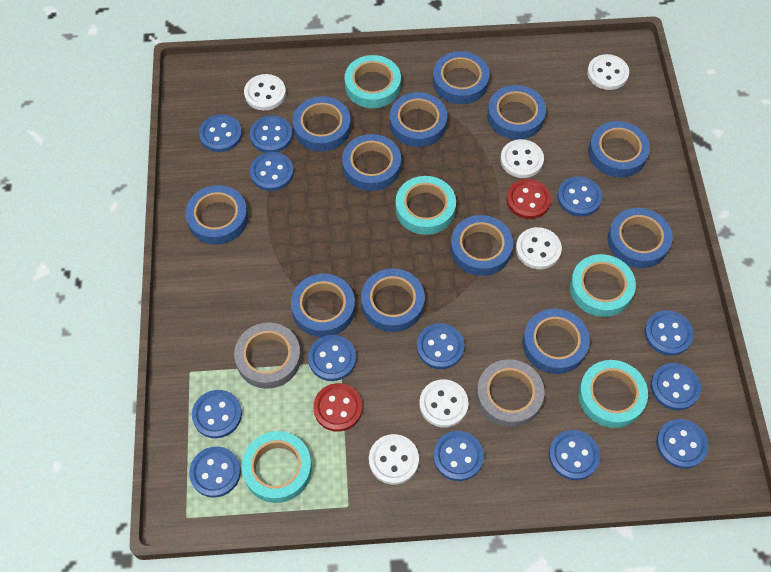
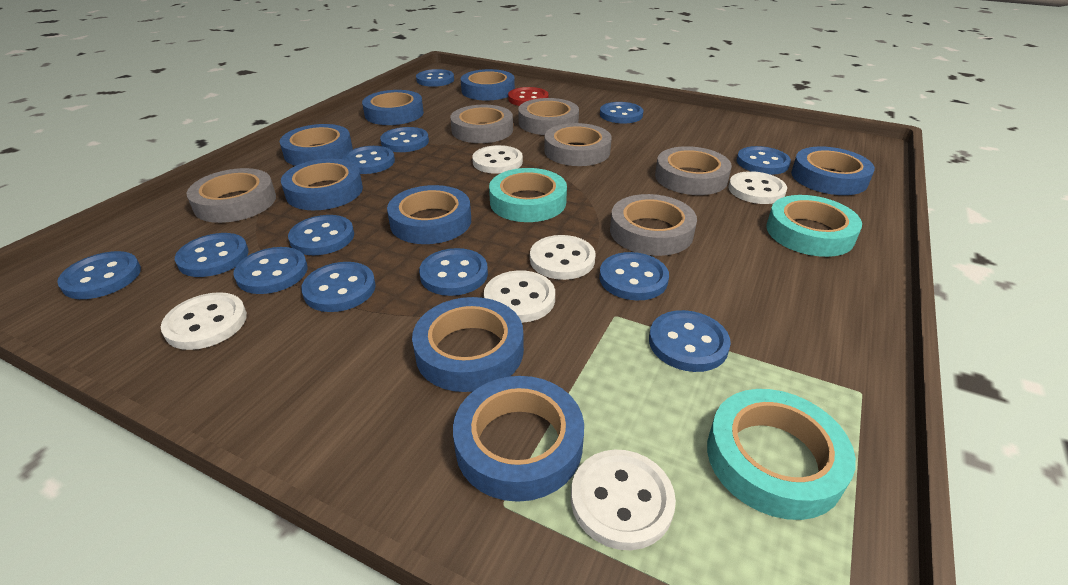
blue tape: [185,185,248,245] [291,274,355,337] [293,96,351,152] [342,134,401,191] [361,268,425,332] [390,92,447,147] [433,51,490,104] [450,215,513,276] [487,85,546,140] [523,309,590,374] [588,121,650,177] [607,208,673,268] = 12 -> [279,124,353,166] [281,158,363,210] [362,90,424,125] [387,185,471,244] [412,297,524,392] [453,376,584,502] [461,69,515,100] [791,147,875,195] = 8
grey tape: [234,322,301,389] [476,359,545,427] = 2 -> [186,168,276,223] [450,105,513,143] [518,98,579,135] [544,123,612,166] [610,194,697,256] [655,146,732,195] = 6
red button: [313,383,363,432] [506,179,551,219] = 2 -> [508,87,549,106] = 1
turquoise tape: [241,431,312,503] [344,55,401,108] [395,176,456,235] [570,254,636,317] [578,360,648,428] = 5 -> [489,168,567,222] [707,389,856,520] [767,195,862,257] = 3

